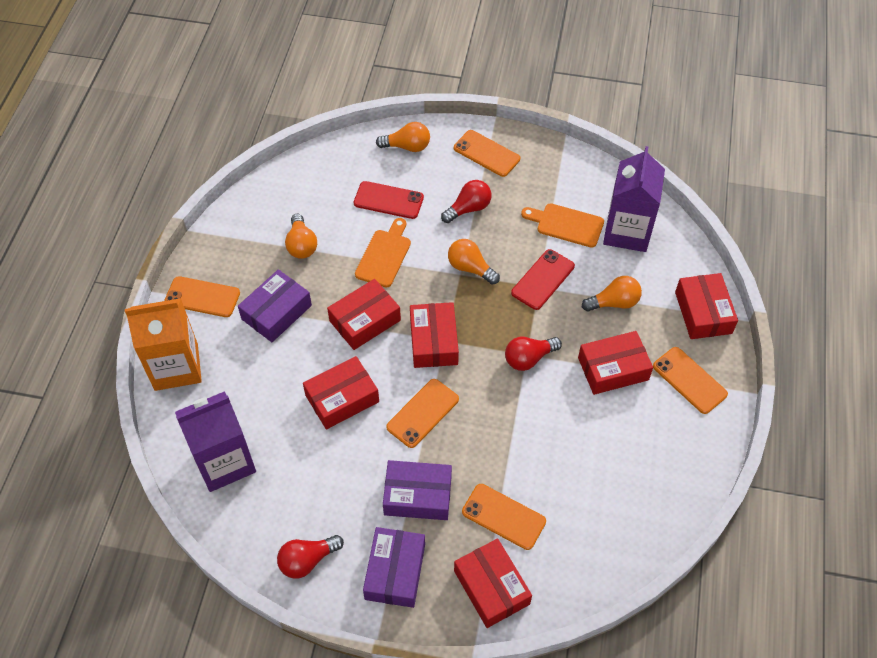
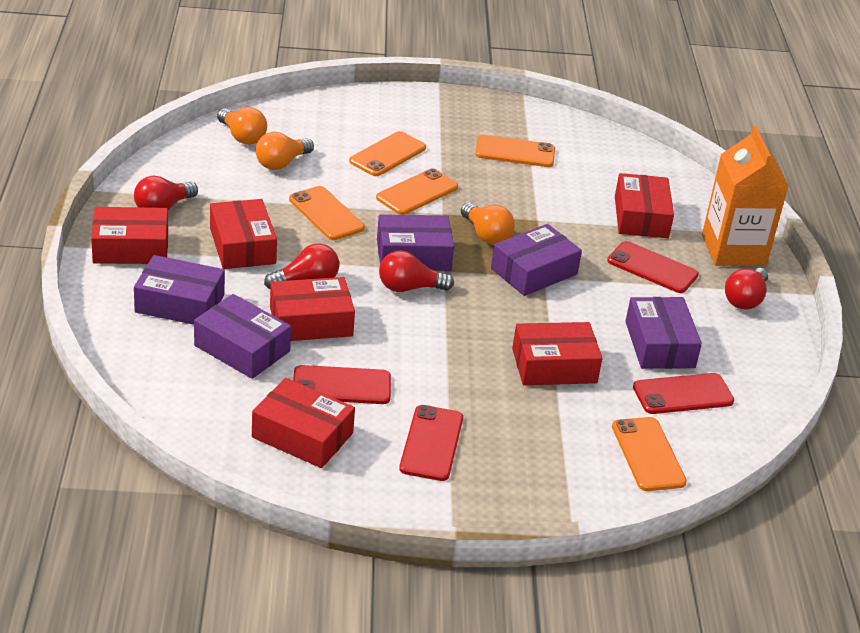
orange cutting board: [355,218,411,288] [521,203,604,248] = 2 -> none = 0
orange light bulb: [285,214,317,259] [376,122,430,152] [448,239,500,285] [582,276,642,312] = 4 -> [217,107,267,145] [256,132,314,170] [461,203,515,244] = 3
purple box: [238,269,312,342] [363,527,425,608] [383,460,452,520] = 3 -> [134,255,225,325] [194,294,291,379] [377,214,454,271] [491,224,582,296] [625,297,702,369] = 5
purple carton: [175,391,256,492] [603,146,665,252] = 2 -> none = 0
red light bulb: [277,535,344,579] [441,180,491,223] [505,337,562,371] = 3 -> [134,176,198,210] [264,243,339,289] [379,250,454,292] [725,268,768,310] = 4
red phone: [354,181,424,219] [511,249,575,310] = 2 -> [293,365,391,404] [399,405,463,481] [607,241,699,293] [633,373,734,414] = 4

